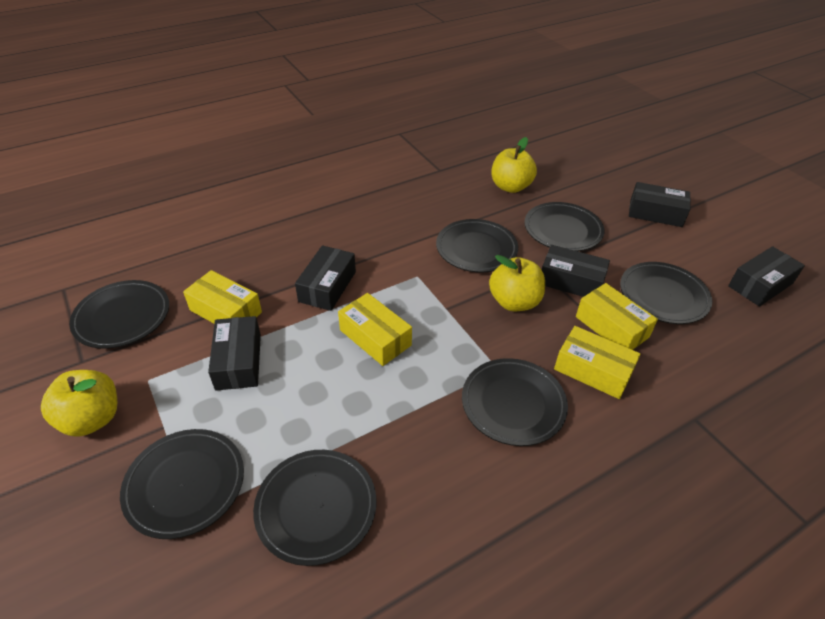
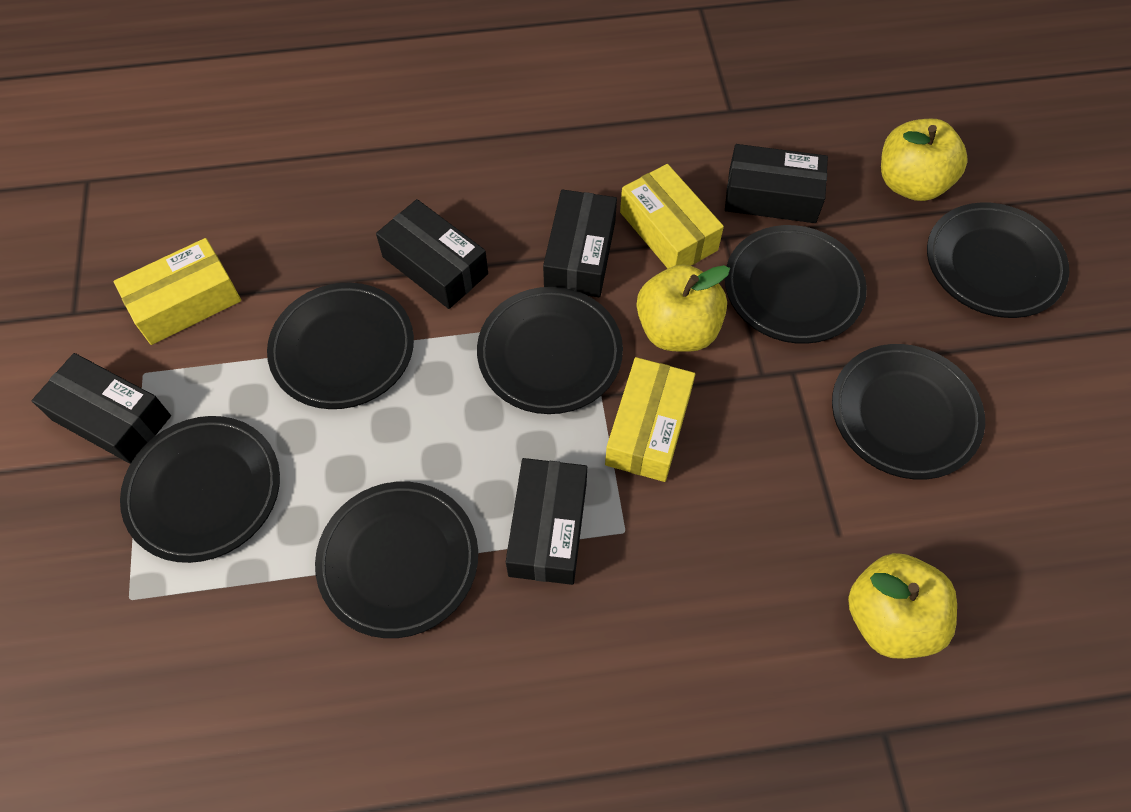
yellow box: [183,270,262,323] [338,293,412,366] [554,326,641,399] [576,283,658,350] = 4 -> [113,238,241,345] [605,357,695,482] [620,164,724,268] = 3

